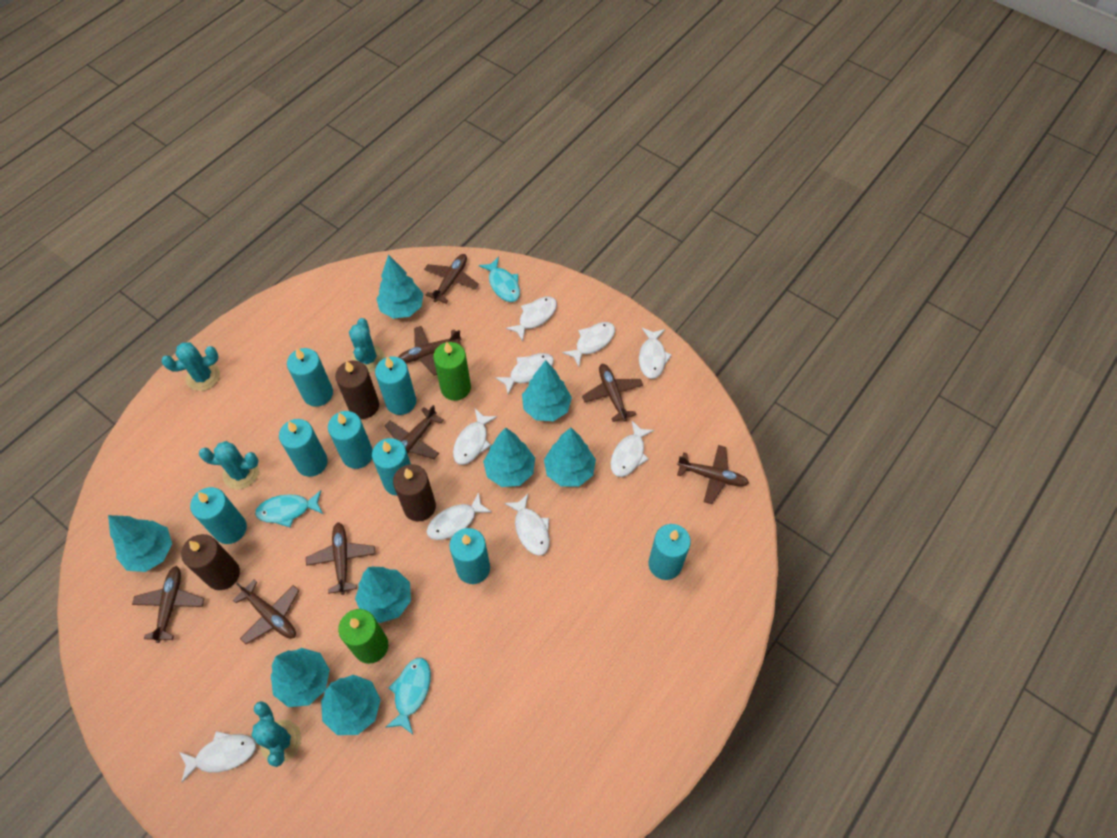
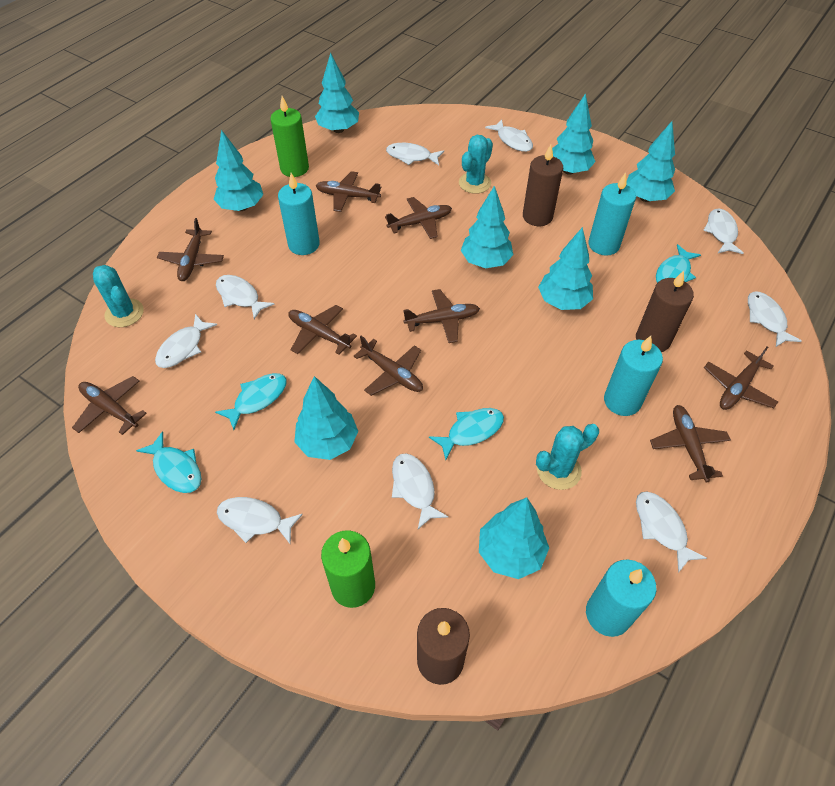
brown plane: [132,566,204,643] [233,580,299,644] [306,522,375,595] [385,405,444,459] [398,326,462,376] [424,254,479,303] [582,364,643,422] [677,445,749,504] = 8 -> [72,376,147,435] [157,218,224,281] [288,305,357,355] [316,171,381,212] [354,336,423,396] [385,197,452,239] [403,289,480,343] [650,405,731,482] [704,347,778,410] = 9
turquoise cactus: [161,342,220,391] [199,441,259,490] [252,701,302,767] [349,318,385,372] = 4 -> [93,265,144,327] [459,135,493,194] [536,424,599,490] = 3
turquoise candle: [190,487,247,544] [279,419,328,477] [287,348,333,407] [328,411,373,469] [372,438,411,496] [375,357,416,415] [449,528,490,584] [649,524,691,580] = 8 -> [278,173,320,255] [586,560,656,637] [589,172,636,256] [604,336,663,416] = 4
turquoise fish: [255,490,323,527] [385,658,431,734] [479,257,520,302] = 3 -> [136,431,201,493] [215,373,287,430] [429,408,504,460] [656,244,701,283] = 4

